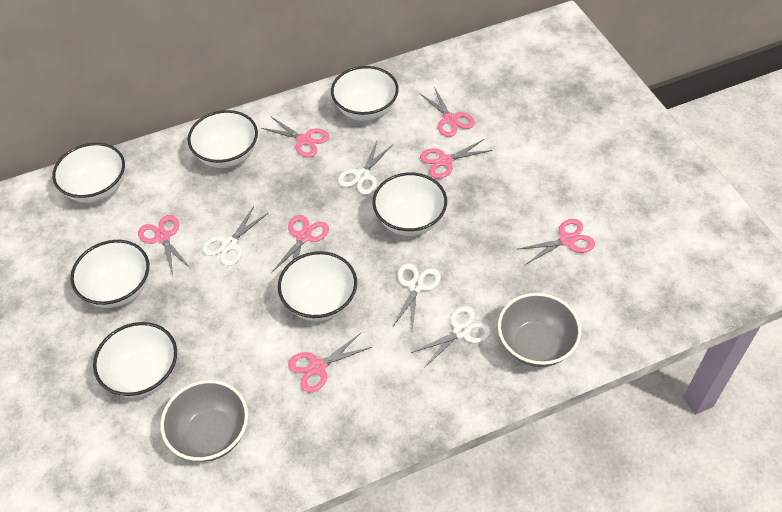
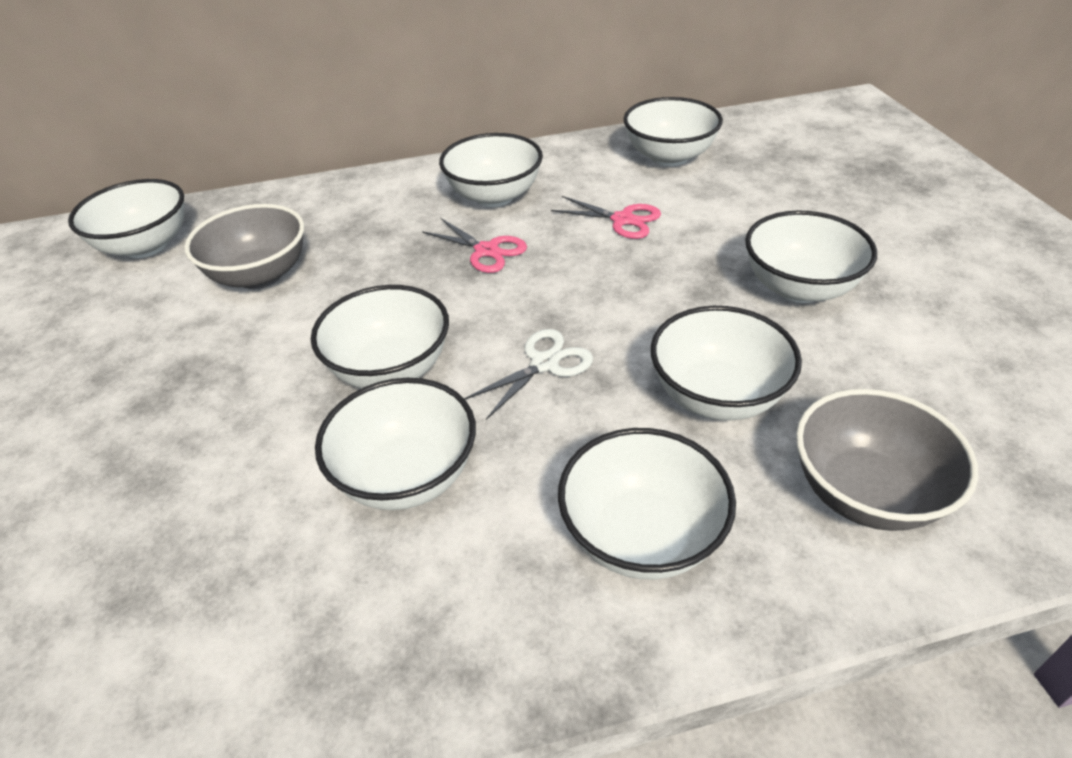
pink scissors: [138,215,190,276] [261,117,329,157] [272,215,329,272] [288,333,372,393] [420,87,475,137] [420,139,493,179] [518,219,595,264] = 7 -> [422,218,527,273] [551,196,661,239] = 2
white bowl: [52,143,125,203] [70,240,149,308] [93,322,177,398] [188,110,258,168] [278,251,357,321] [331,66,399,121] [373,173,447,236] = 7 -> [68,179,184,258] [311,285,449,388] [315,378,476,510] [439,133,543,207] [558,428,736,579] [623,97,723,166] [651,306,802,420] [745,210,877,303] = 8
white scissors: [202,206,268,266] [338,141,392,195] [392,263,441,331] [411,306,491,368] = 4 -> [464,329,593,420] = 1

